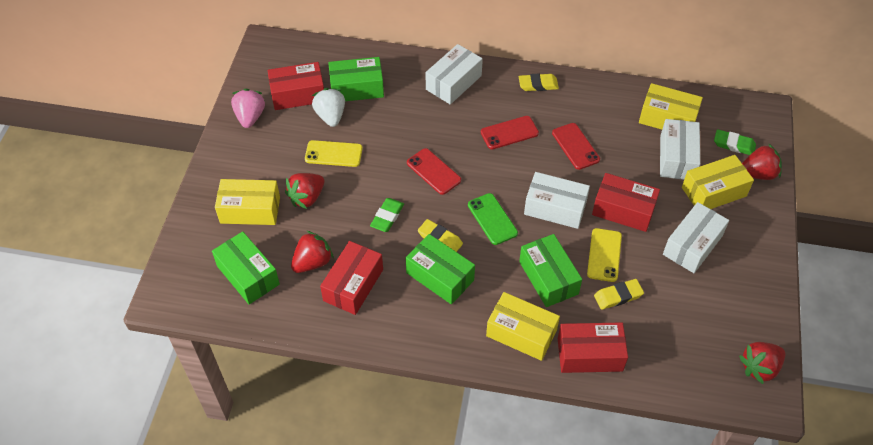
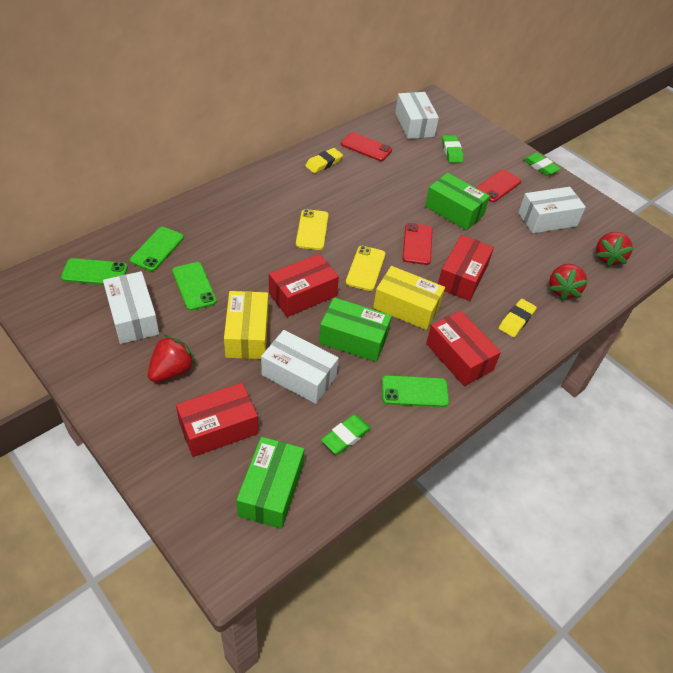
green box: [212,231,280,305] [328,57,384,101] [406,234,475,305] [519,234,582,307] = 4 -> [236,437,304,529] [319,297,392,362] [425,173,490,230] = 3
green eraser: [370,198,404,232] [714,129,756,155] = 2 -> [321,415,372,454] [442,135,464,163] [523,152,561,176] = 3
green phone: [468,193,518,245] = 1 -> [61,258,128,285] [130,227,184,271] [172,262,217,311] [382,375,449,407] = 4
pink strawberry: [231,89,265,128] = 1 -> none = 0
red strawberry: [285,173,324,209] [291,231,334,273] [739,342,785,384] [742,143,782,180] = 4 -> [148,335,196,382] [549,264,588,301] [596,232,634,267] = 3
white strawberry: [312,88,345,127] = 1 -> none = 0
yellow box: [215,179,280,225] [486,292,560,361] [639,83,703,130] [682,155,754,209] = 4 -> [224,291,268,359] [373,266,445,330] = 2
yellow eraser: [418,219,463,252] [519,73,559,91] [594,279,644,310] = 3 -> [305,148,343,173] [499,299,537,337] = 2

